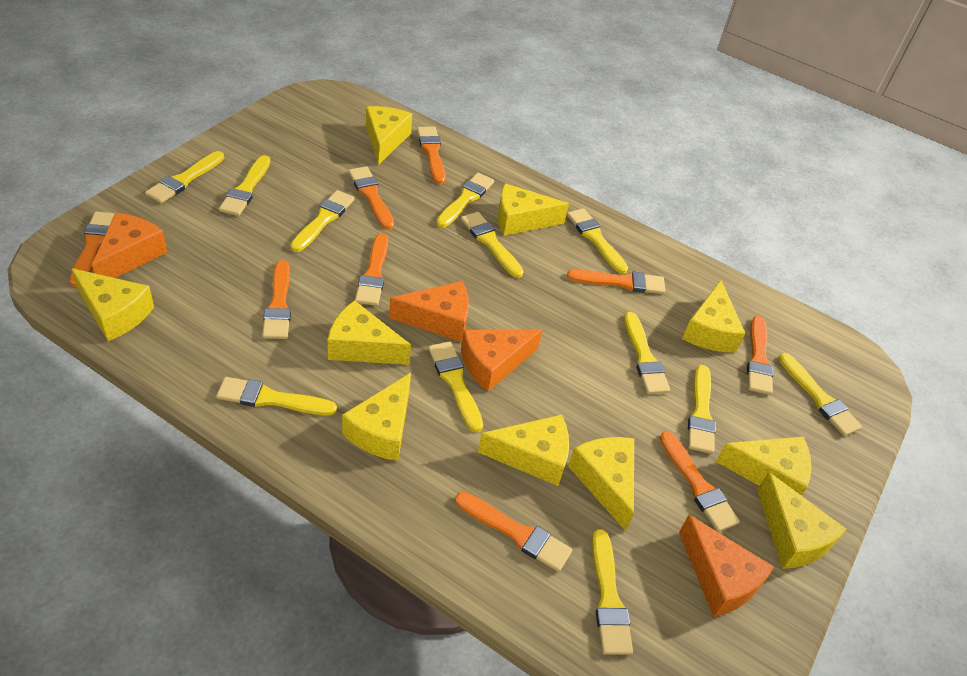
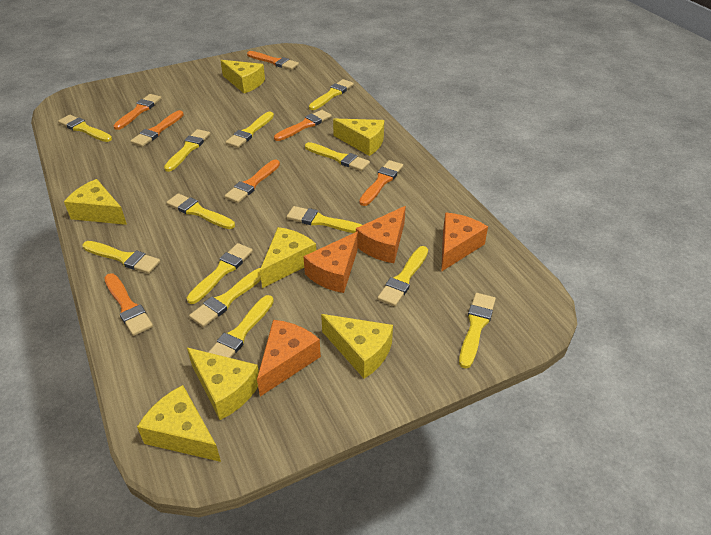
orange brush: [70,212,115,287] [262,260,291,339] [348,166,394,230] [355,233,388,306] [417,127,446,184] [455,492,572,572] [567,269,665,294] [659,431,740,532] [747,316,774,395] = 9 -> [104,273,153,336] [113,94,162,130] [131,110,184,147] [225,160,280,203] [247,51,299,70] [274,110,332,141] [359,160,403,206] = 7
yellow brush: [145,151,224,203] [216,377,337,415] [219,155,270,216] [291,190,355,252] [428,341,483,432] [436,173,494,228] [461,212,524,278] [567,208,628,274] [592,529,633,655] [624,312,670,394] [688,364,716,454] [779,353,862,436] = 12 -> [58,115,112,142] [83,241,160,274] [164,129,210,172] [166,193,235,229] [187,243,253,304] [189,268,261,327] [208,295,274,358] [226,112,274,148] [287,206,362,233] [305,142,370,171] [309,79,354,110] [377,246,428,306] [459,293,496,368] = 13
yellow cheese: [71,268,154,341] [328,300,411,365] [342,373,411,461] [366,106,412,165] [478,415,569,486] [498,183,569,236] [568,437,634,531] [682,280,746,353] [716,436,811,496] [757,472,847,569] = 10 -> [64,179,127,225] [137,385,221,462] [187,348,259,420] [220,60,265,93] [260,227,316,288] [321,314,393,379] [333,118,384,156] = 7

